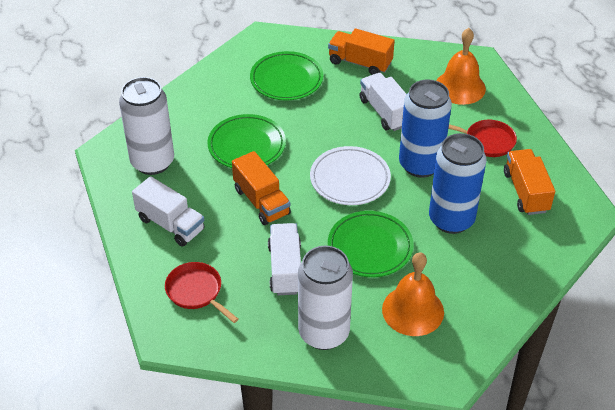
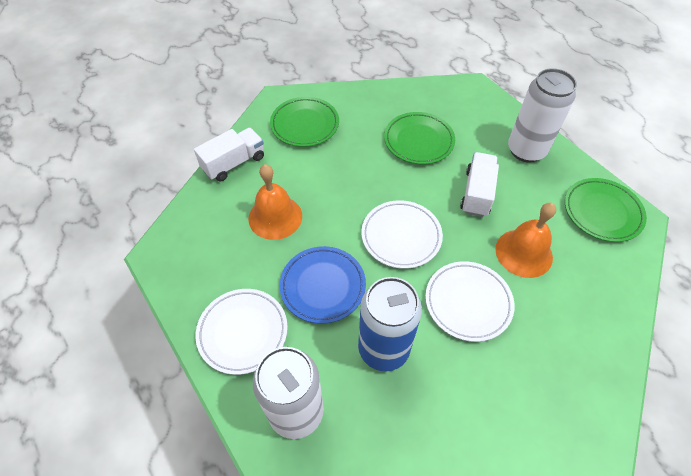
blue can: [399,80,452,178] [429,133,486,234] = 2 -> [358,277,422,371] = 1
blue plate: none = 0 -> [280,246,366,324] = 1
orange truck: [232,151,291,225] [328,29,395,75] [504,149,555,215] = 3 -> none = 0
red pan: [165,262,239,323] [448,120,517,157] = 2 -> none = 0
white plate: [310,146,391,205] = 1 -> [196,289,288,375] [361,200,443,269] [425,261,515,342] = 3
white truck: [132,176,205,246] [268,223,301,295] [359,73,407,131] = 3 -> [194,128,264,181] [460,152,499,217] = 2

